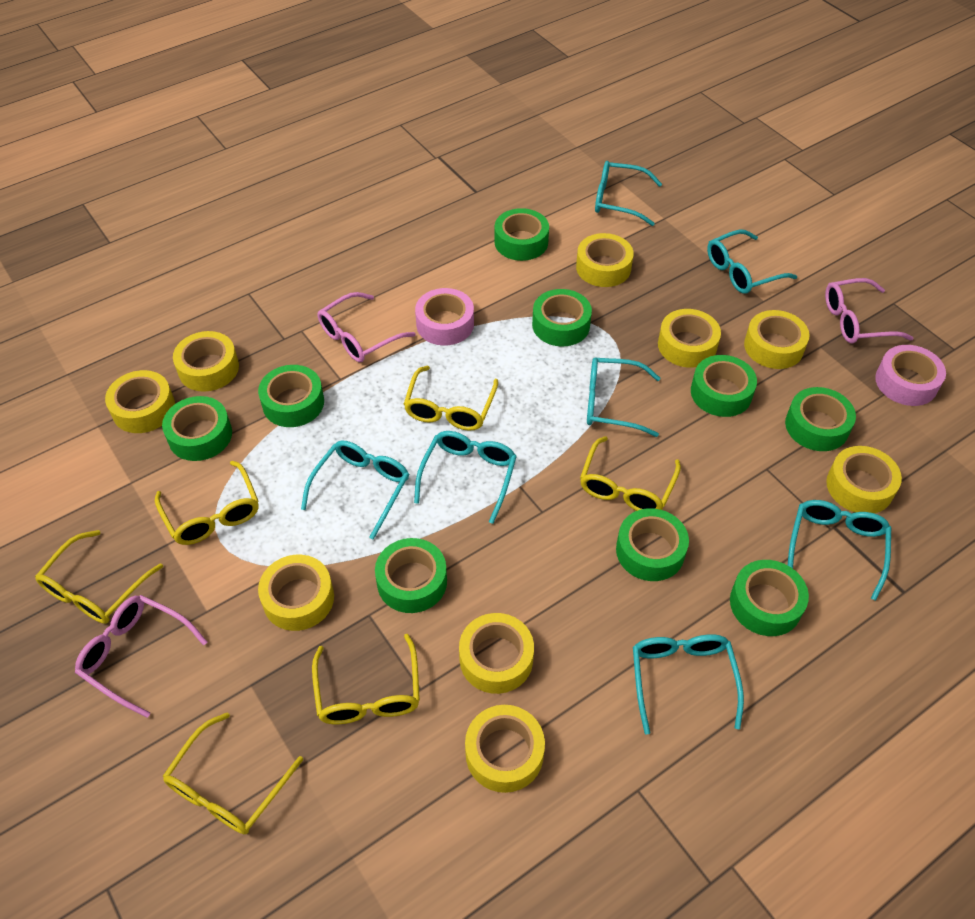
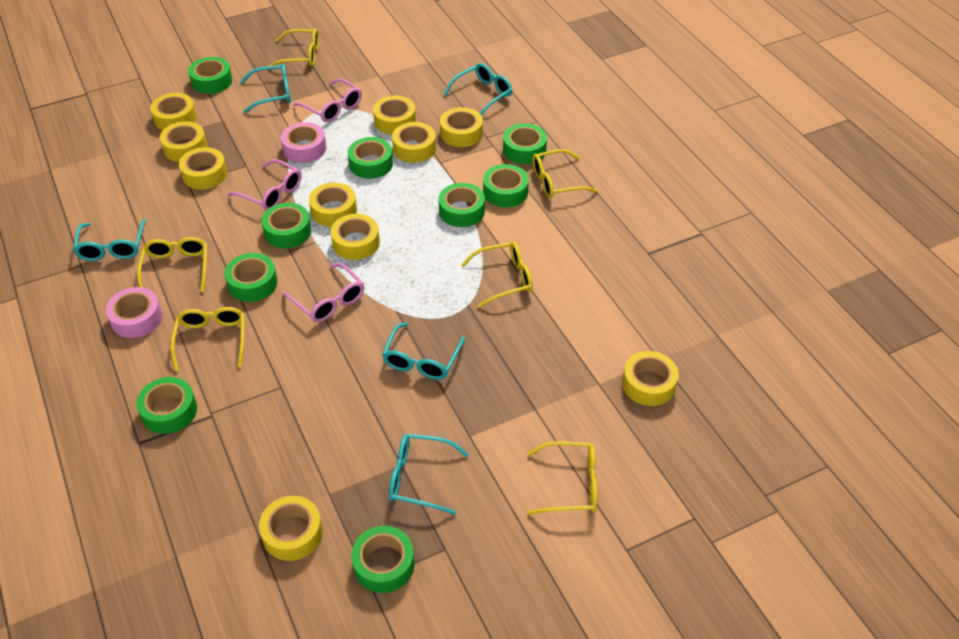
turquoise glasses: [301,440,409,540] [414,431,517,524] [587,357,660,437] [595,161,662,226] [633,634,744,735] [707,229,797,294] [788,500,891,601] = 7 -> [73,219,146,261] [240,64,291,113] [382,322,465,380] [389,434,469,515] [444,63,512,115] = 5
yellow tape: [105,370,175,433] [173,331,239,392] [258,555,334,631] [459,613,534,694] [465,705,545,793] [576,233,634,287] [658,309,721,368] [744,310,810,369] [826,446,902,513] = 9 -> [150,93,197,130] [160,121,207,162] [179,147,227,190] [259,496,323,561] [309,182,357,227] [331,214,380,260] [373,96,416,135] [392,122,436,163] [440,107,483,147] [622,351,679,406] = 10

